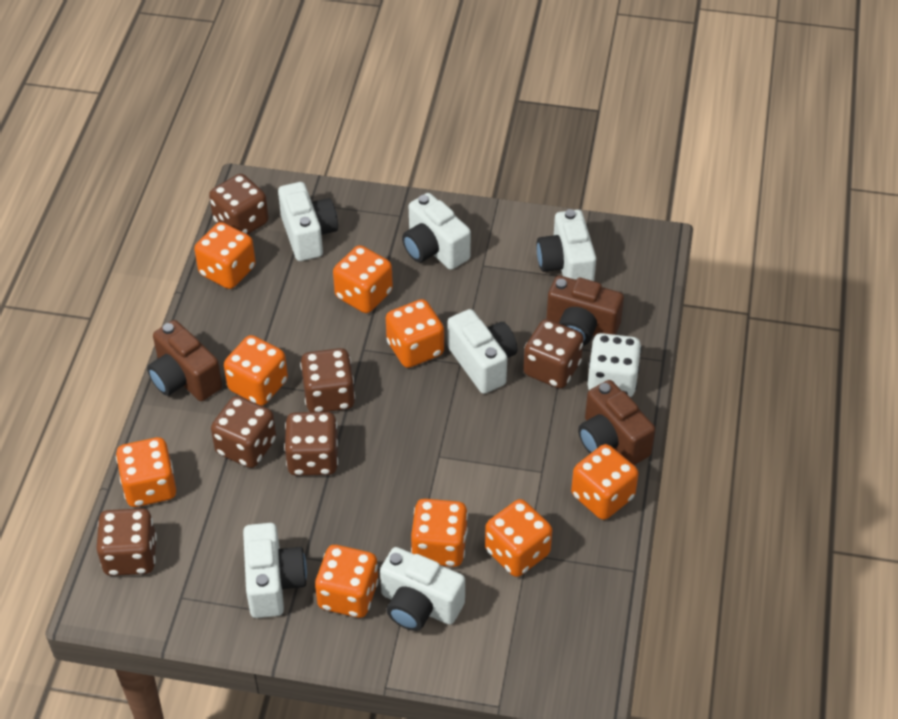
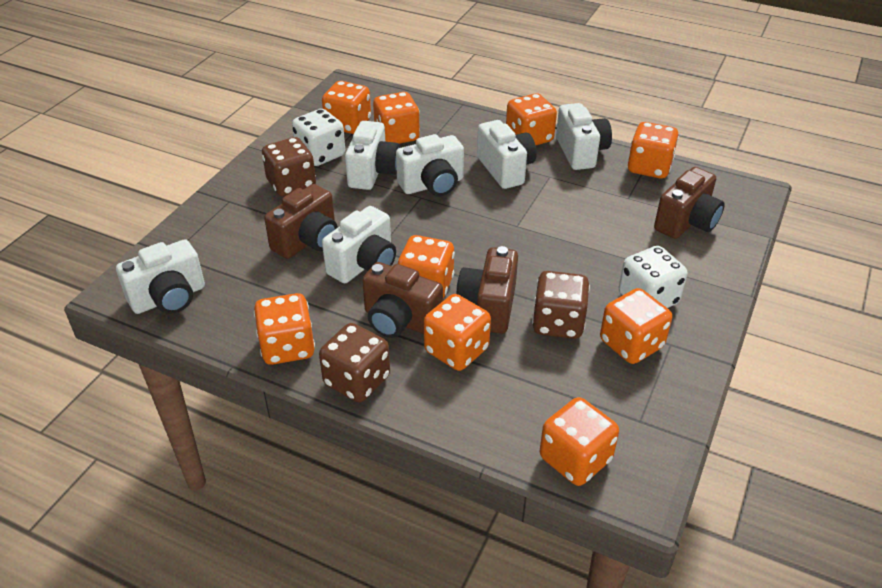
brown camera: [147,320,222,401] [546,275,624,346] [578,380,655,465] = 3 -> [264,184,338,259] [362,262,443,338] [456,246,518,334] [654,167,725,239] = 4
brown dice: [96,508,157,576] [209,174,269,235] [211,396,276,468] [284,412,338,476] [300,348,355,412] [523,319,583,389] = 6 -> [262,137,316,197] [319,323,390,402] [532,271,590,339] = 3
white dice: [588,333,642,397] = 1 -> [292,109,345,166] [619,246,687,308] = 2

